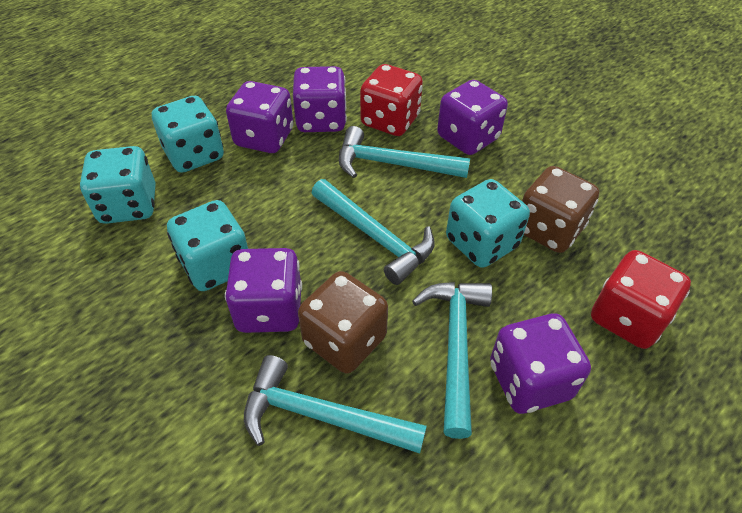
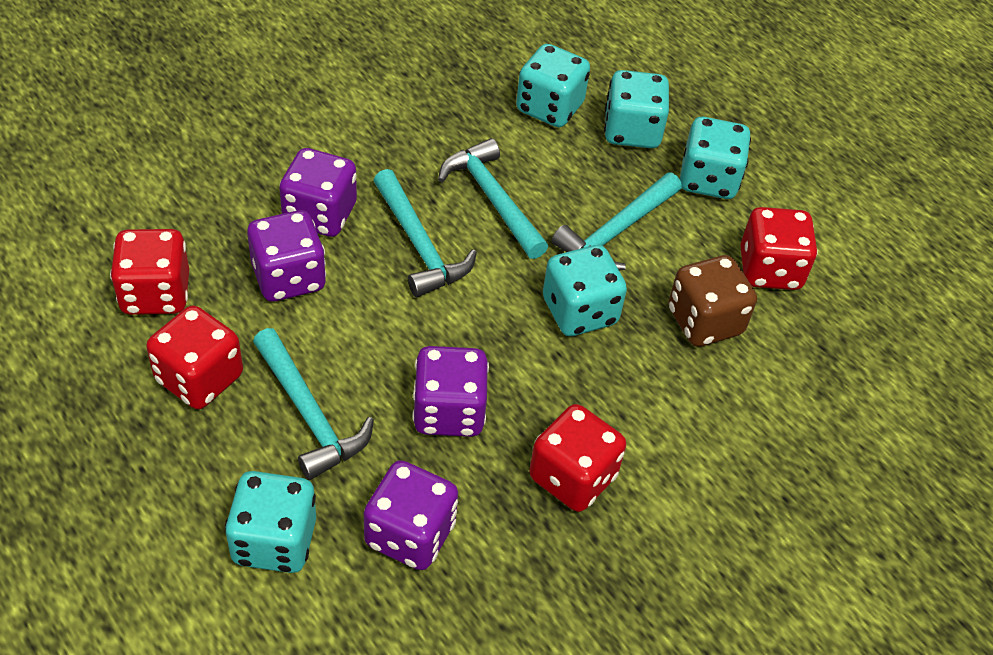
brown dice: [298,271,388,374] [522,166,599,253] = 2 -> [668,255,757,347] = 1
purple dice: [225,248,302,333] [226,81,293,153] [293,66,347,132] [437,80,508,155] [490,314,591,414] = 5 -> [247,210,326,302] [279,148,357,237] [364,460,458,570] [412,346,489,437] = 4
red dice: [360,64,423,136] [591,250,691,349] = 2 -> [110,229,189,315] [146,306,243,409] [529,404,626,512] [740,207,818,290] = 4
turquoise dice: [80,146,156,224] [152,96,224,173] [167,200,248,291] [446,179,530,268] = 4 -> [225,471,316,573] [516,44,590,127] [543,245,627,336] [604,70,669,148] [680,117,751,199] = 5

